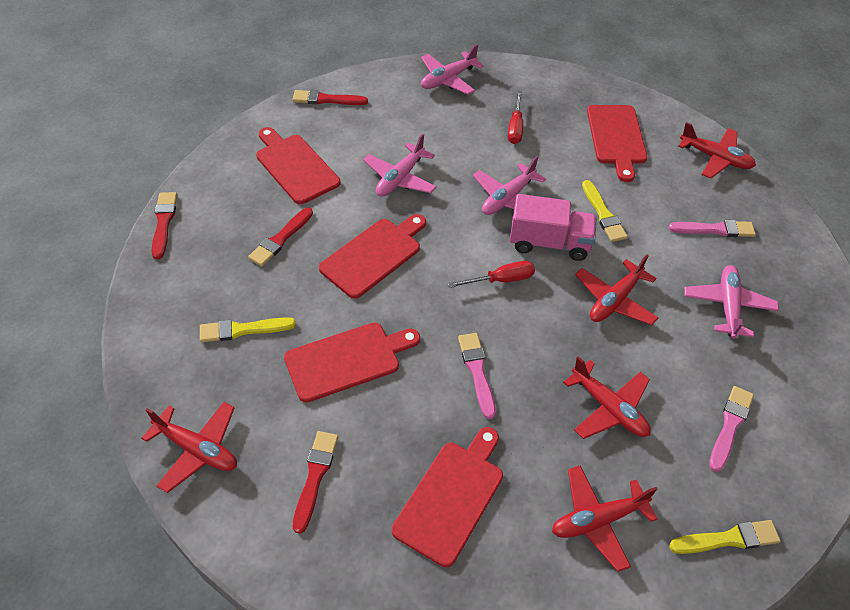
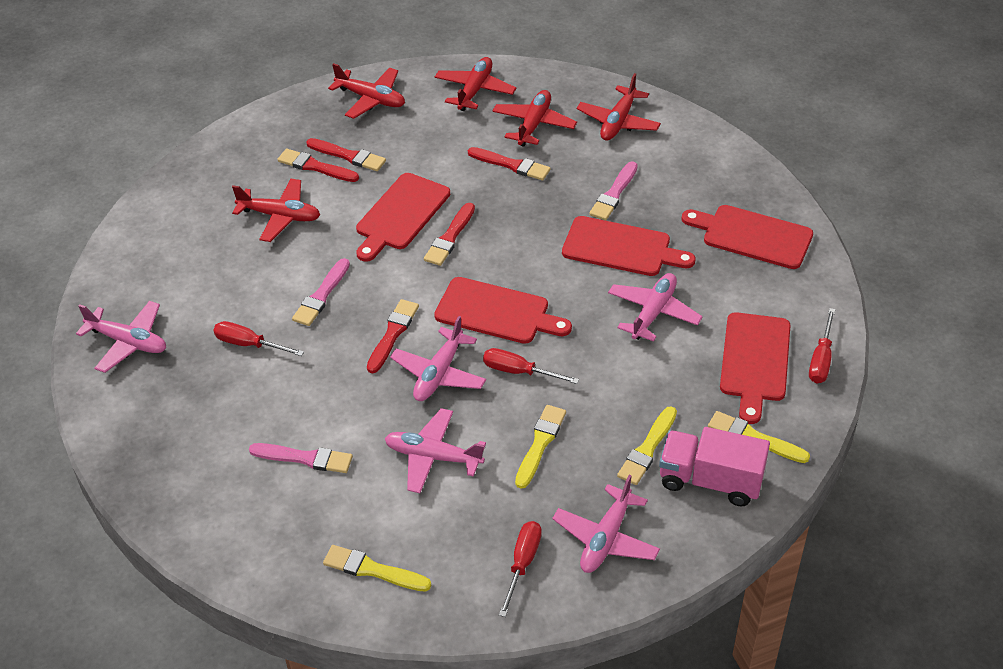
pink plane: [363,134,437,197] [421,44,484,95] [473,156,546,215] [684,265,779,339] = 4 -> [76,301,166,373] [385,408,486,493] [390,316,486,401] [552,475,660,573] [608,273,703,342] = 5
red brush: [152,192,177,259] [248,208,313,266] [293,90,368,105] [293,431,338,534] = 4 -> [277,149,359,182] [306,138,386,171] [367,299,419,373] [424,203,475,266] [468,147,551,180] = 5
red screwdriver: [448,261,535,288] [508,91,523,144] = 2 -> [213,321,304,356] [483,348,579,384] [499,521,542,617] [809,308,835,383] = 4
yellow brush: [200,317,296,342] [582,180,628,242] [669,520,781,554] = 3 -> [323,545,432,592] [515,405,566,489] [617,406,677,485] [708,411,810,463] = 4

